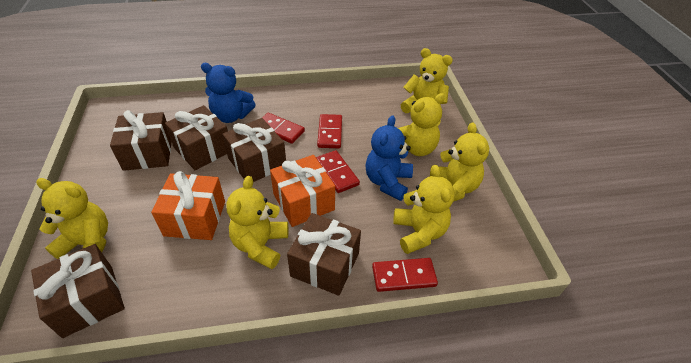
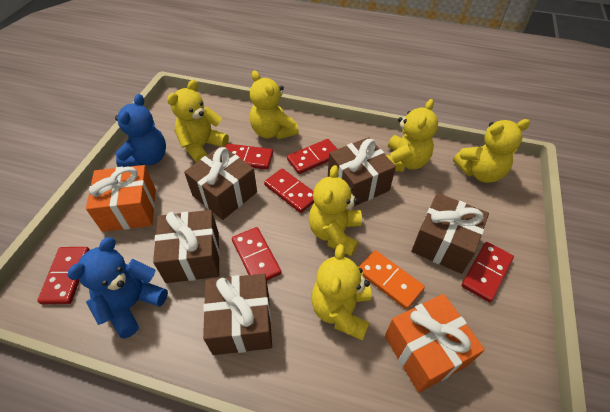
orange domino: none = 0 -> [359,250,425,309] = 1
red domino: [262,113,305,144] [316,150,360,193] [317,114,342,148] [372,258,438,292] = 4 -> [37,247,90,304] [225,144,273,170] [232,227,282,281] [264,169,314,213] [287,139,337,174] [461,242,514,302] = 6

